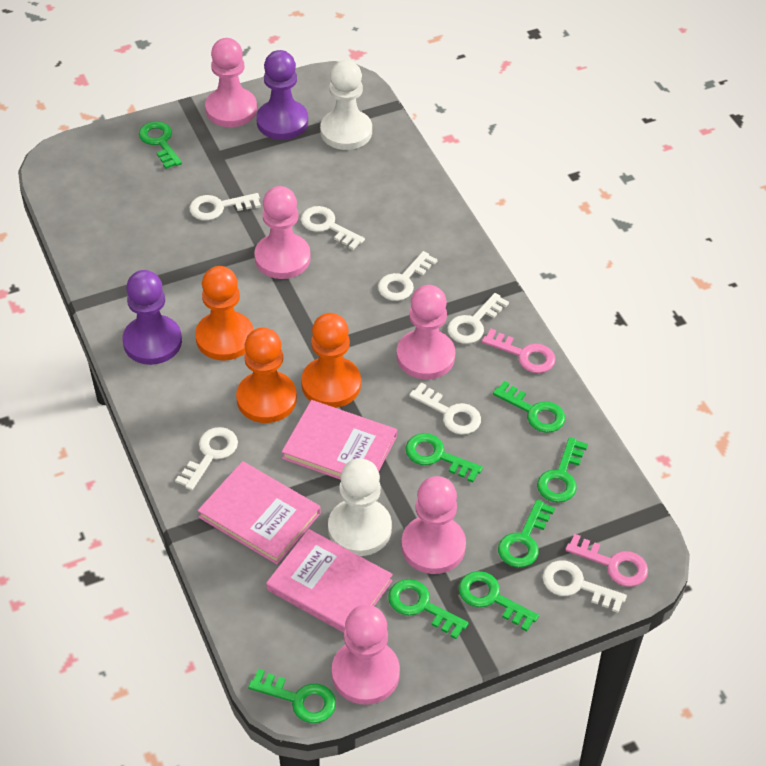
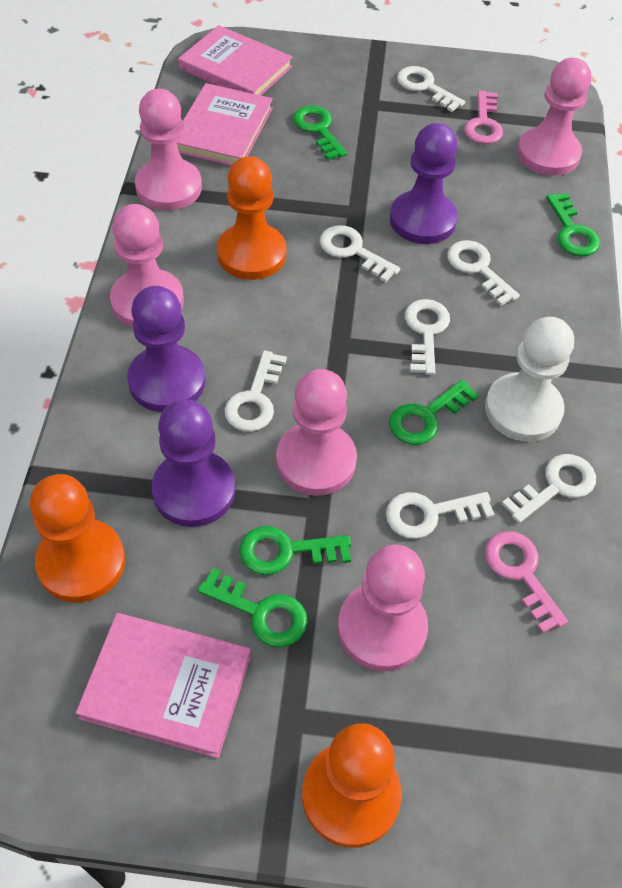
green key: [139,121,182,169] [248,669,336,723] [388,579,469,639] [406,433,483,482] [459,571,539,632] [493,381,565,433] [498,500,555,568] [537,437,588,503] = 8 -> [198,568,308,647] [239,526,351,575] [293,106,347,160] [389,379,479,445] [546,193,600,256] = 5
purple pawn: [123,270,182,365] [256,50,308,140] = 2 -> [127,286,206,412] [152,399,235,527] [390,123,458,244] = 3
white pawn: [320,60,372,150] [328,459,392,556] = 2 -> [485,317,574,442] = 1

